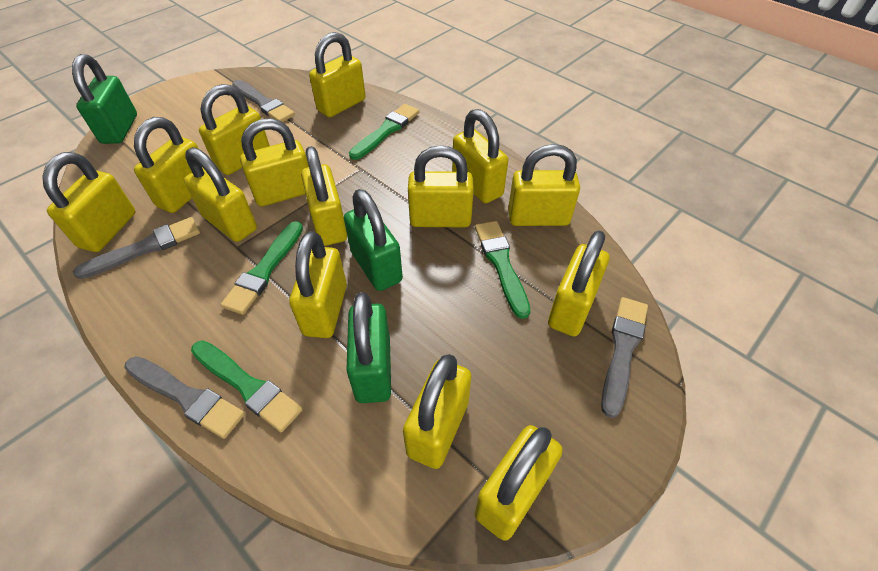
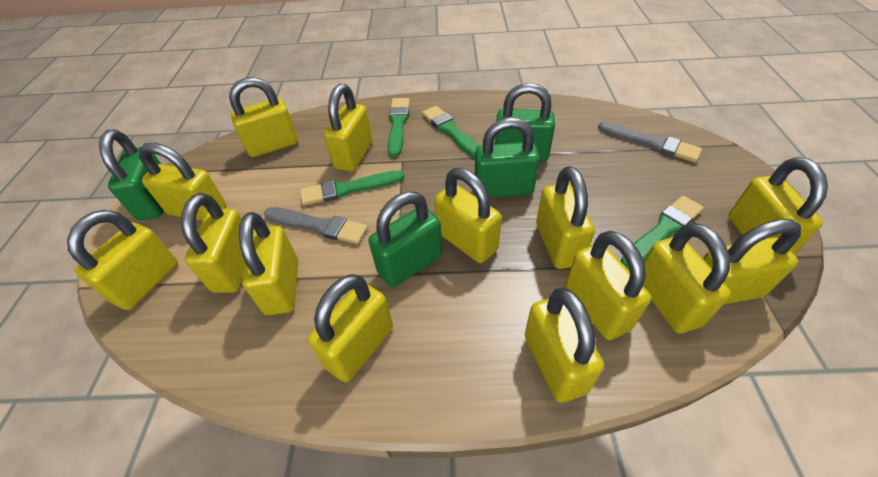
green padlock: [72,54,137,144] [344,189,403,291] [346,292,391,403] = 3 -> [99,129,164,220] [368,192,443,287] [475,117,540,198] [495,83,555,162] = 4
grey brush: [73,217,200,279] [124,356,245,439] [232,80,295,122] [601,297,648,418] = 4 -> [264,207,368,244] [598,122,702,162] = 2

